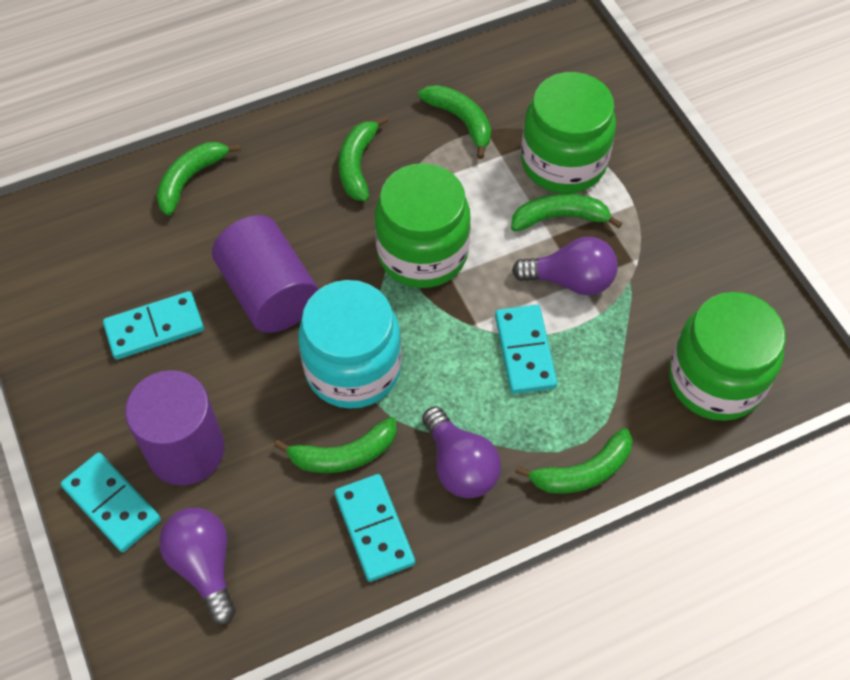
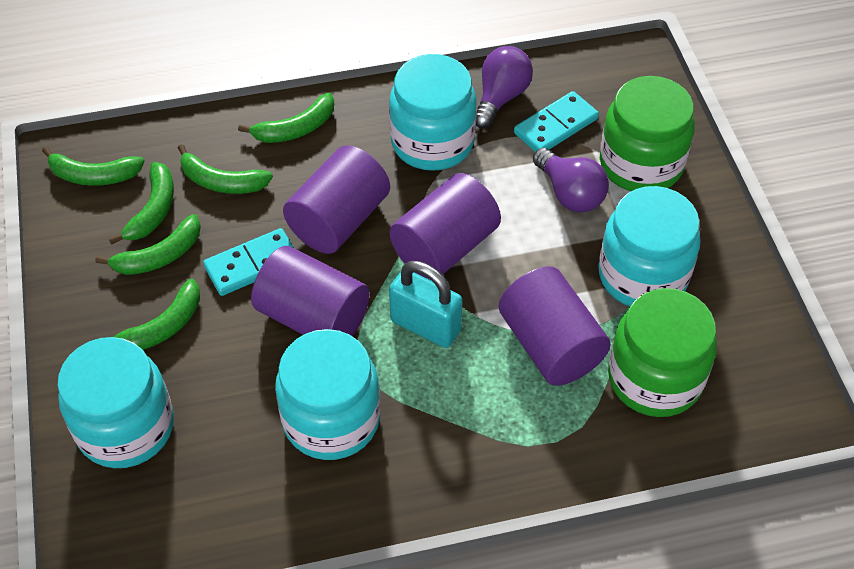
green jar: [375,163,471,288] [521,72,616,193] [669,292,786,421] = 3 -> [600,76,695,191] [608,288,717,417] = 2
purple cylinder: [125,370,224,485] [212,215,319,333] = 2 -> [251,246,369,336] [283,145,390,254] [389,173,501,280] [499,266,611,386] = 4
purple light bulb: [159,508,236,625] [422,407,501,498] [512,237,618,295] = 3 -> [476,46,533,128] [533,148,609,212] = 2
turquoise domino: [61,452,161,552] [103,291,204,360] [334,474,415,582] [495,305,557,394] = 4 -> [203,228,295,296] [514,91,599,152] = 2
turquoise jar: [298,280,402,409] = 1 -> [58,337,174,468] [275,329,380,460] [389,54,477,171] [598,186,700,306] = 4
turquoise padlock: none = 0 -> [389,261,463,348] = 1

